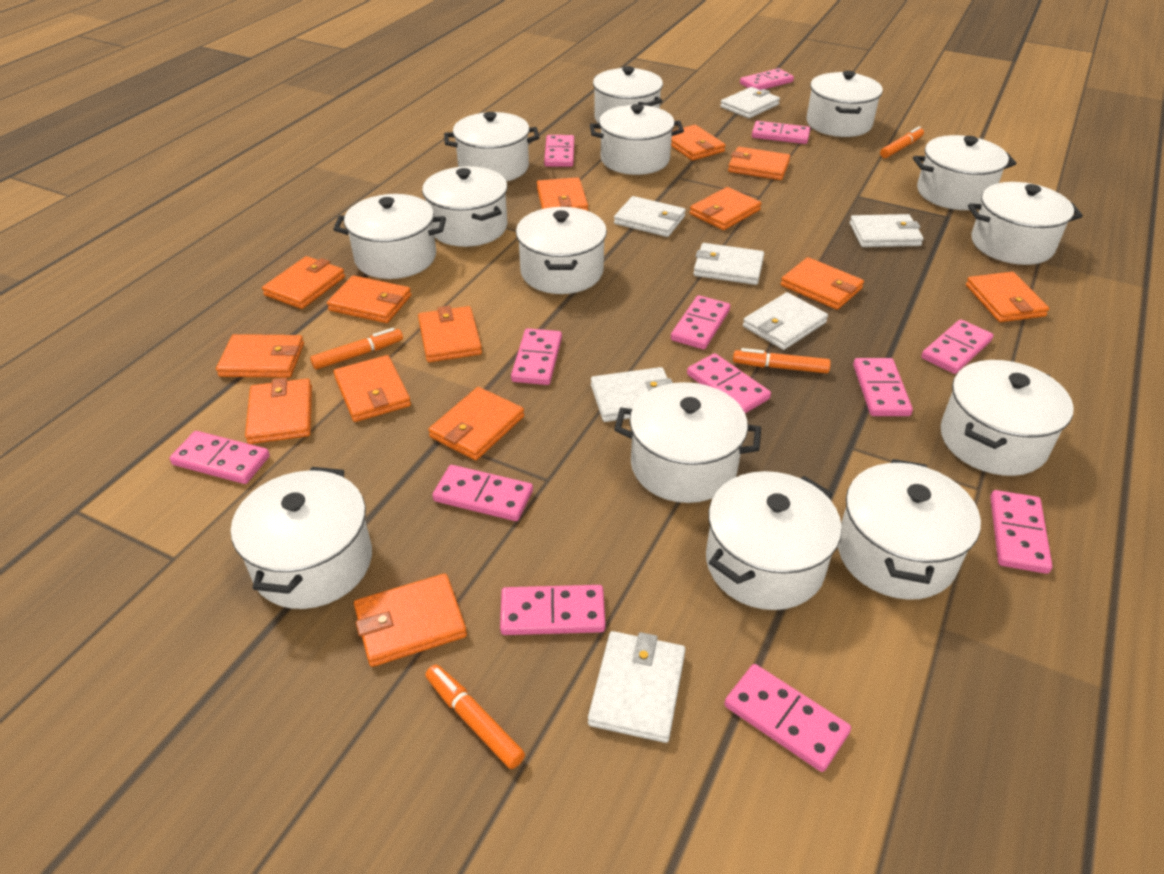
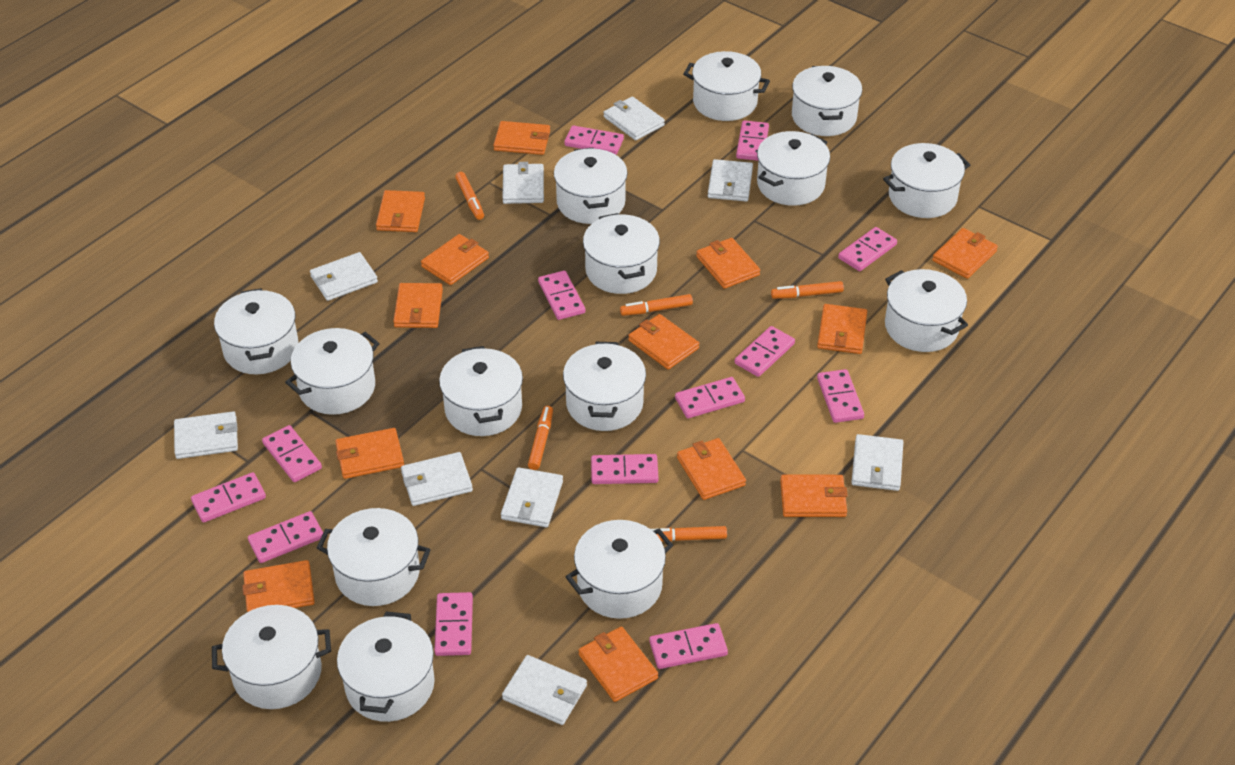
orange marker: [310,328,403,369] [425,664,525,769] [733,348,831,373] [880,126,924,158] = 4 -> [455,172,484,220] [528,406,553,470] [620,294,693,316] [651,526,727,542] [771,281,844,299] = 5
orange wallet: [216,334,304,378] [245,378,312,444] [262,256,345,309] [327,275,411,323] [334,355,411,422] [354,573,467,667] [418,306,482,362] [428,387,524,460] [537,177,588,211] [671,125,726,161] [690,187,761,230] [728,147,790,180] [781,257,864,310] [966,272,1049,322] = 14 -> [242,560,315,612] [335,428,404,479] [376,190,425,232] [393,283,443,328] [421,234,489,285] [493,121,550,155] [578,626,658,702] [628,314,699,370] [677,438,746,500] [696,238,760,289] [780,475,848,517] [817,304,867,354] [932,228,998,279] = 13
white pot: [231,467,372,609] [333,194,446,279] [422,166,508,247] [444,112,539,182] [516,207,607,294] [590,104,684,175] [593,66,663,124] [614,382,761,503] [706,471,842,610] [807,71,883,137] [838,459,981,600] [913,135,1017,210] [940,360,1074,476] [968,182,1083,265] = 14 -> [212,605,331,709] [214,288,298,374] [285,328,380,415] [317,508,431,606] [337,611,435,722] [439,346,523,436] [554,148,628,224] [563,342,646,431] [566,520,673,619] [583,213,660,294] [683,51,770,121] [757,131,830,206] [792,66,862,136] [883,143,970,218] [885,269,968,352] = 15
white wallet: [588,631,686,743] [591,367,673,422] [614,196,686,237] [693,243,764,285] [720,87,780,118] [743,292,828,350] [850,214,924,247] = 7 -> [174,411,238,459] [310,252,378,301] [401,452,473,506] [501,467,563,527] [502,162,544,204] [502,655,587,725] [604,97,665,140] [708,159,753,202] [851,434,903,491] = 9

